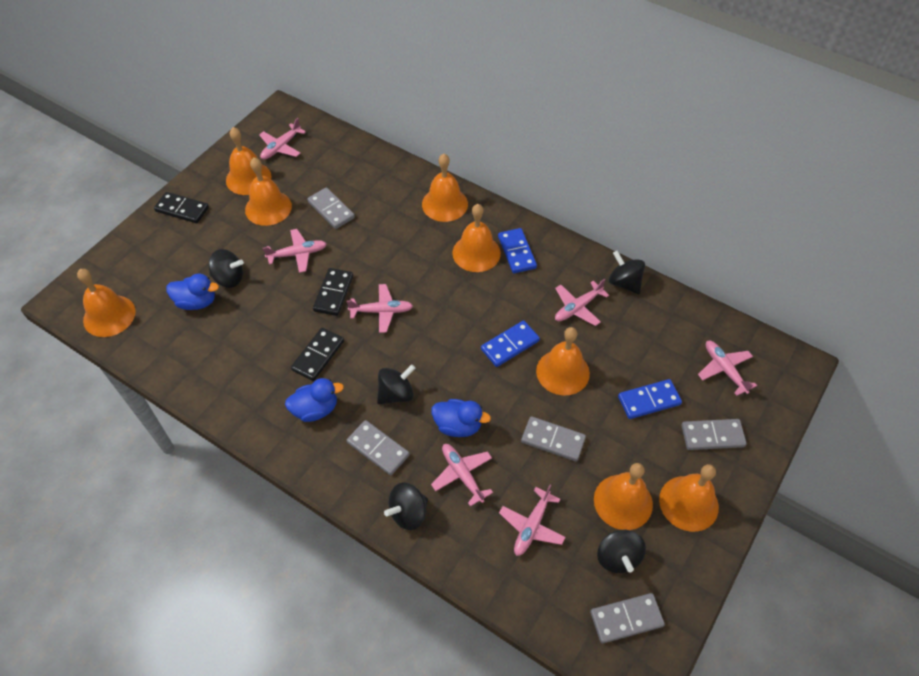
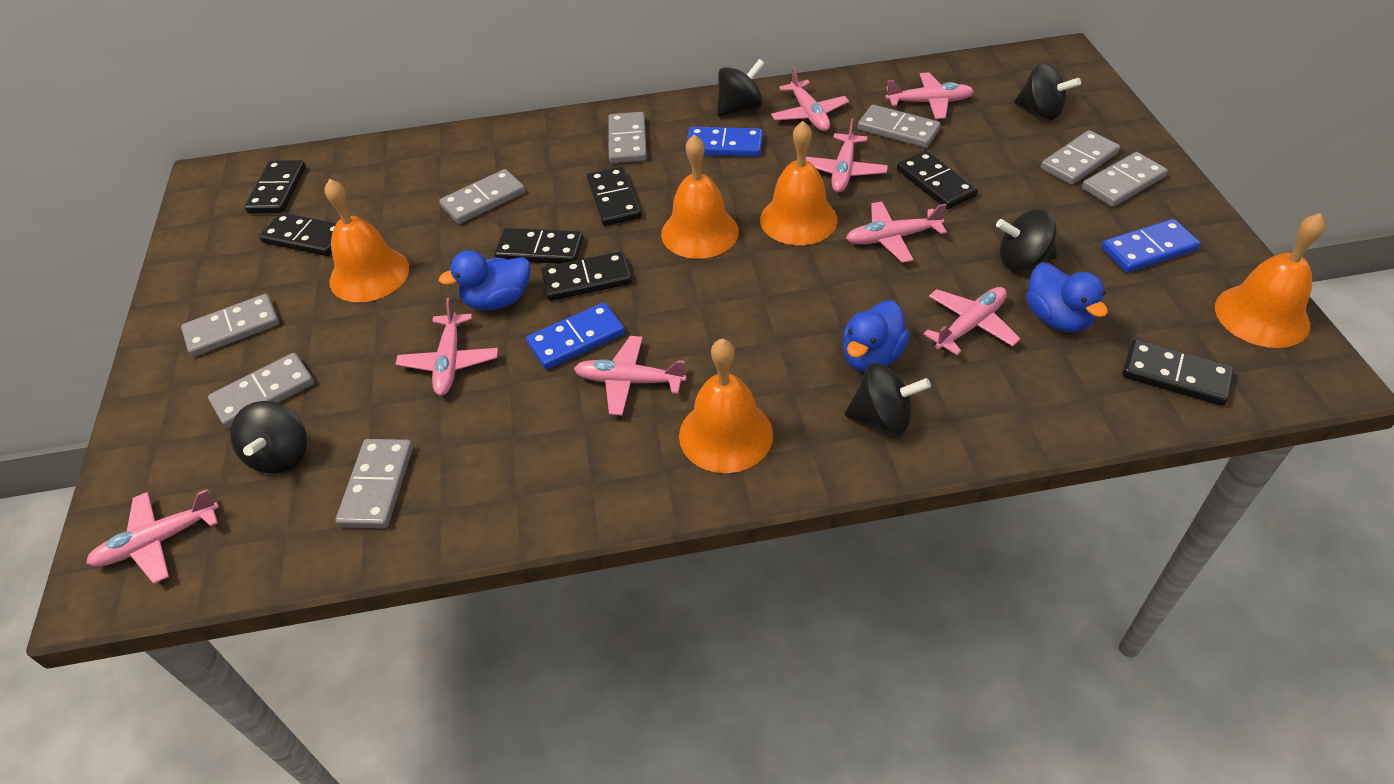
black domino: [154,192,209,223] [291,328,344,381] [313,268,353,316] = 3 -> [244,160,306,214] [259,212,336,256] [494,228,584,264] [541,251,632,301] [587,166,641,226] [897,150,978,209] [1122,339,1234,406] = 7
grey domino: [307,187,355,229] [347,420,410,475] [521,416,586,461] [590,593,665,643] [681,419,746,450] = 5 -> [181,294,279,357] [208,353,314,428] [336,439,413,528] [439,169,525,224] [608,112,647,163] [857,105,940,148] [1041,130,1120,185] [1082,152,1168,207] = 8
orange bell: [77,269,136,337] [226,127,272,195] [245,157,292,226] [422,154,468,222] [452,204,501,272] [536,327,590,395] [594,463,653,530] [659,464,719,532] = 8 -> [325,179,409,302] [661,134,739,259] [679,339,773,473] [760,121,838,245] [1215,213,1326,348] = 5
pink plane: [259,118,306,159] [263,229,326,273] [346,284,413,333] [431,444,493,507] [499,485,566,556] [555,279,609,326] [698,341,757,396] = 7 -> [86,490,219,584] [396,298,498,396] [574,336,686,416] [771,67,849,131] [806,118,888,192] [846,201,947,263] [885,72,974,119] [923,287,1020,355] = 8

